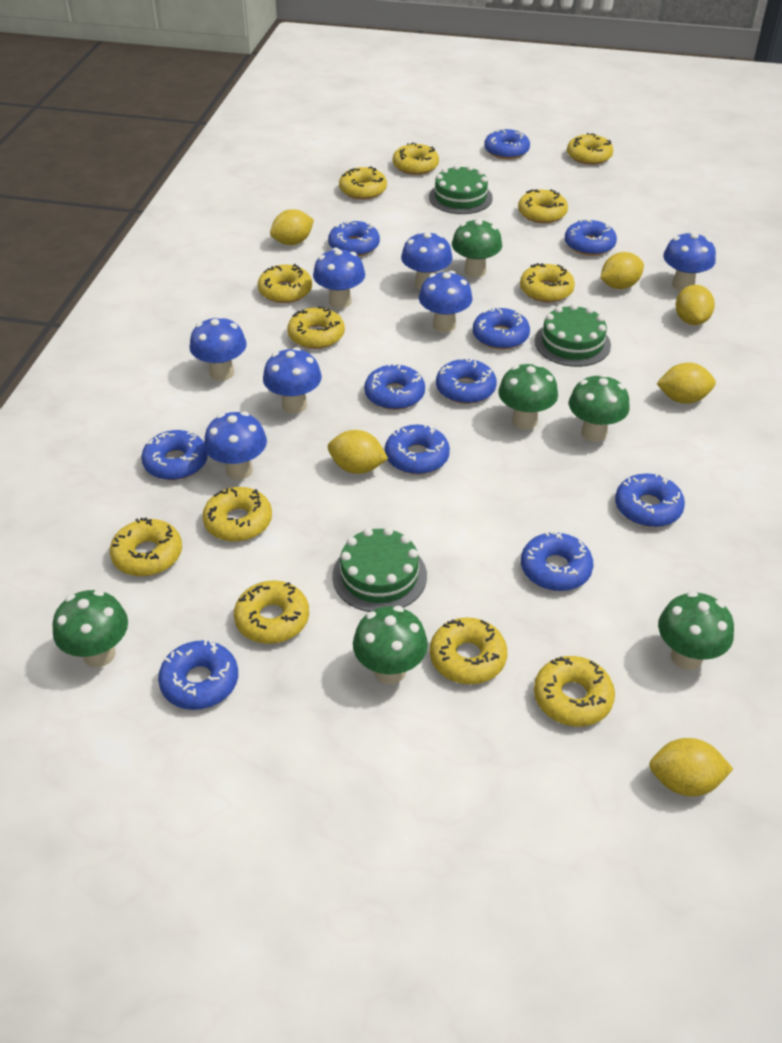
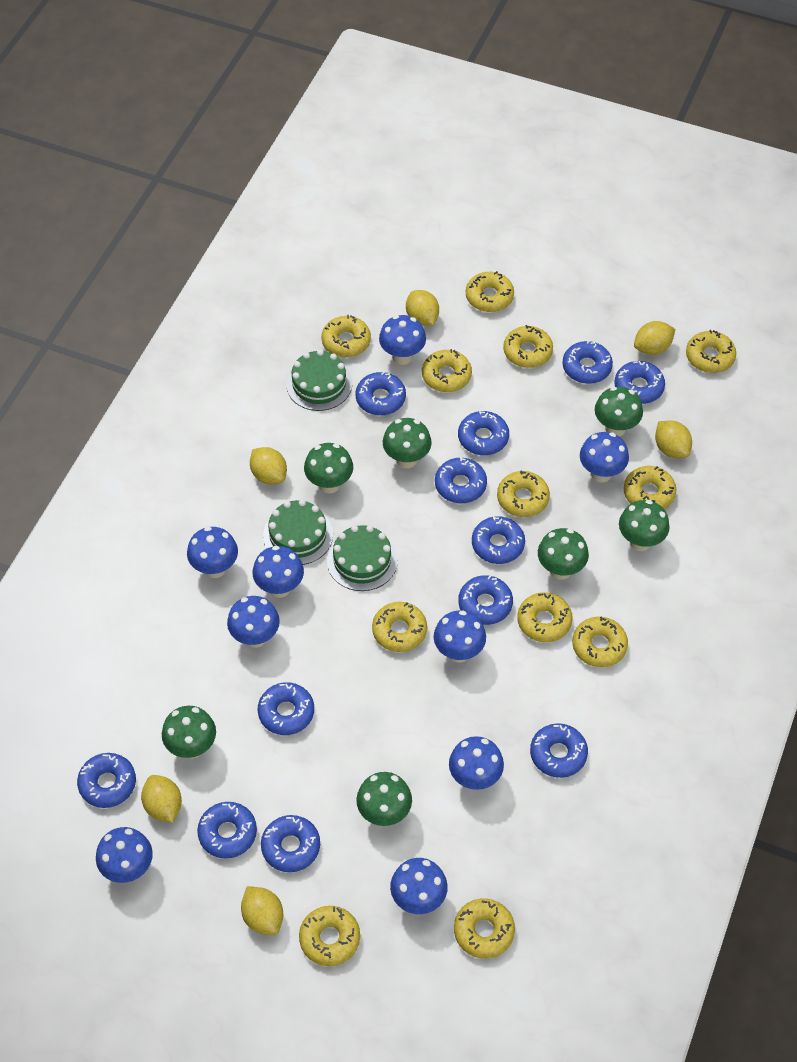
blue donut: [141,430,208,480] [158,639,238,710] [328,221,380,256] [364,363,425,410] [385,423,450,474] [436,358,497,404] [473,308,530,350] [484,129,530,159] [521,531,593,591] [565,219,617,256] [615,473,685,527] = 11 -> [77,753,136,808] [197,802,257,859] [258,682,314,735] [261,815,320,872] [356,371,406,415] [435,457,487,503] [458,411,509,455] [458,575,513,625] [472,516,525,564] [530,723,588,778] [562,340,613,384] [614,361,665,404] = 12
blue mushroom: [189,316,247,381] [204,412,267,480] [263,347,322,414] [313,247,365,309] [401,231,453,290] [419,271,472,333] [663,231,716,291] = 7 -> [96,827,153,883] [187,527,238,578] [227,596,280,648] [252,546,304,598] [379,315,426,365] [390,858,448,914] [434,610,486,663] [449,736,504,790] [580,432,629,483] = 9
green mushroom: [52,590,128,667] [353,606,428,684] [452,218,502,278] [498,363,558,429] [569,374,630,442] [658,591,734,670] = 6 -> [162,706,216,759] [304,443,353,494] [356,772,412,826] [383,418,432,468] [538,528,589,580] [595,387,643,436] [619,500,670,551] = 7

